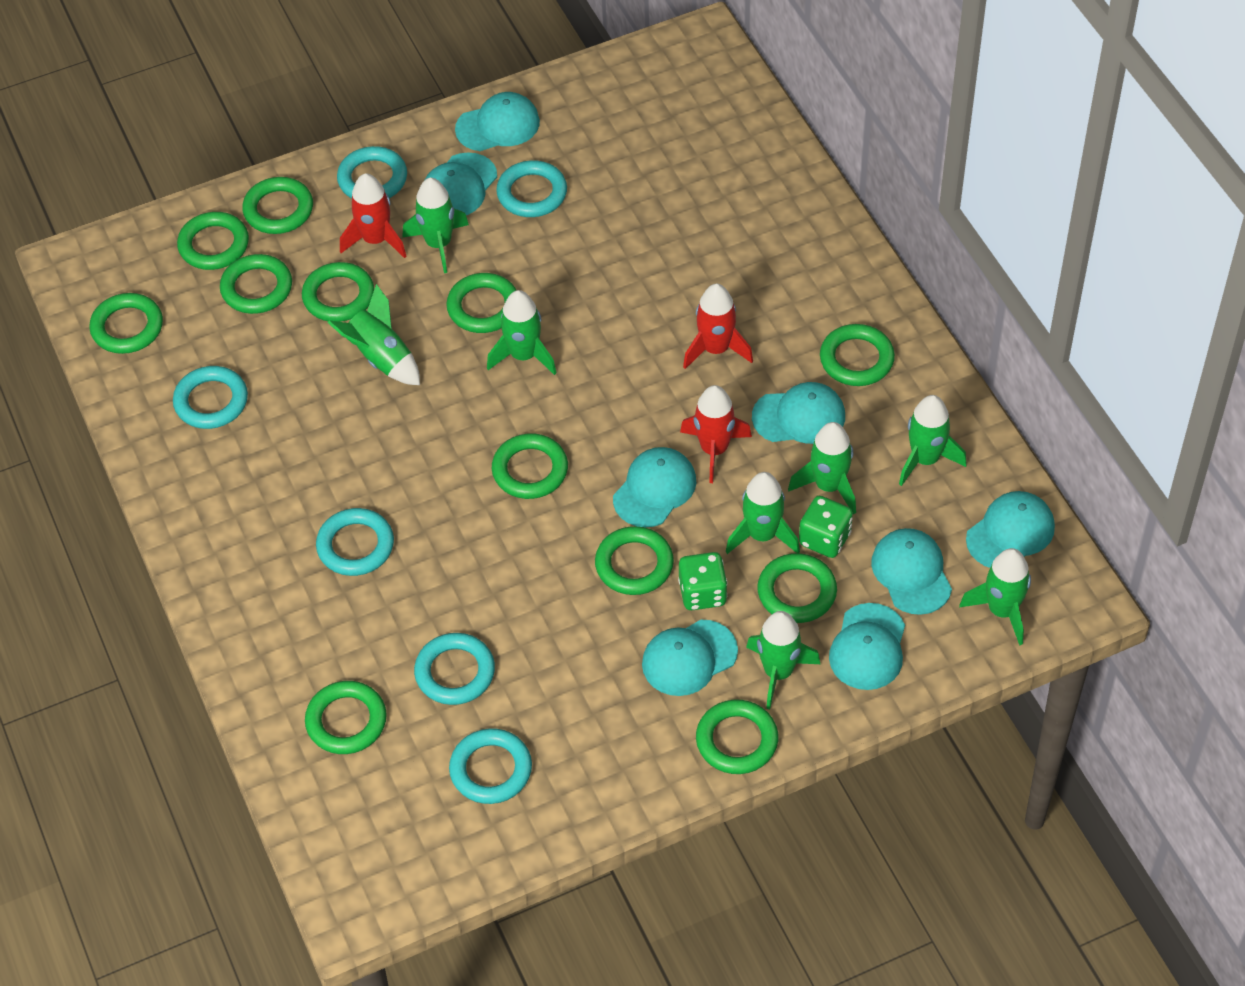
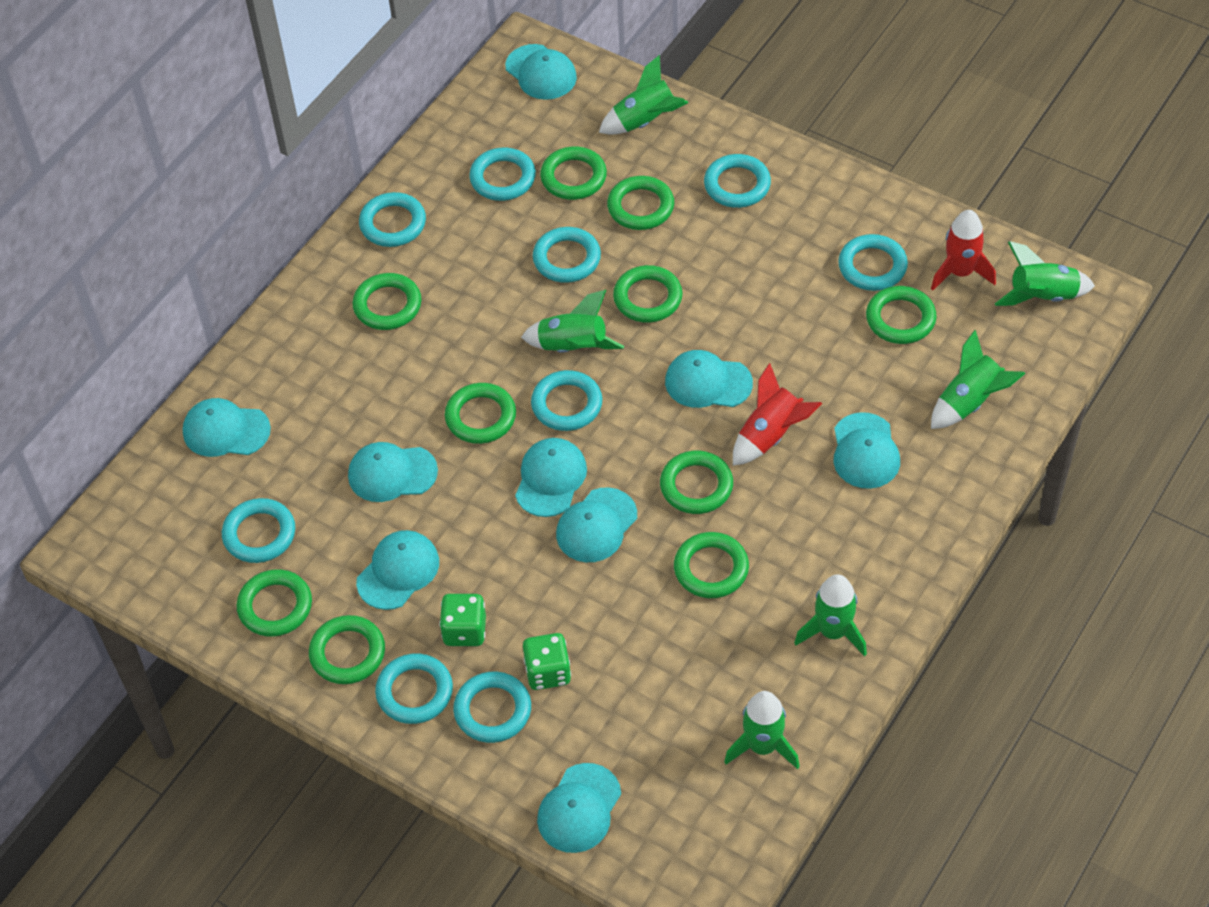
green ring: [89,293,163,354] [177,212,249,270] [220,254,292,314] [242,177,313,234] [302,262,374,322] [305,681,387,754] [446,273,516,333] [492,433,568,499] [595,526,674,595] [696,700,778,774] [757,553,837,623] [820,324,895,386] = 12 -> [237,569,312,637] [309,615,385,684] [353,273,421,330] [445,383,516,444] [540,147,607,200] [607,176,674,230] [613,265,682,323] [660,451,733,514] [674,532,749,598] [866,286,936,344] = 10
green rocket: [327,284,420,385] [403,178,469,273] [487,290,557,375] [726,472,800,554] [746,611,820,709] [788,422,856,515] [899,395,967,486] [959,548,1031,646] = 8 -> [521,290,624,353] [599,55,688,135] [724,691,800,769] [794,574,867,657] [931,330,1025,429] [995,241,1095,306] = 6
red rocket: [340,173,406,258] [680,385,752,483] [683,284,753,369] = 3 -> [733,363,822,466] [931,210,996,290] = 2
turquoise cap: [425,153,497,215] [455,92,540,151] [613,447,696,527] [642,620,738,696] [752,382,845,444] [829,603,905,690] [871,528,952,615] [966,491,1055,568] = 8 -> [183,398,271,457] [348,442,438,502] [356,530,439,610] [505,44,577,100] [515,438,587,517] [537,763,621,853] [556,487,637,562] [665,350,753,408] [834,412,900,489] = 9
turquoise ring: [173,366,248,429] [316,508,394,576] [337,146,407,198] [414,633,495,705] [449,728,532,804] [496,160,567,217] = 6 -> [222,498,295,563] [359,192,426,247] [375,654,453,724] [453,672,531,743] [469,148,536,201] [531,370,602,431] [533,227,601,283] [704,154,771,208] [838,234,908,291] = 9

